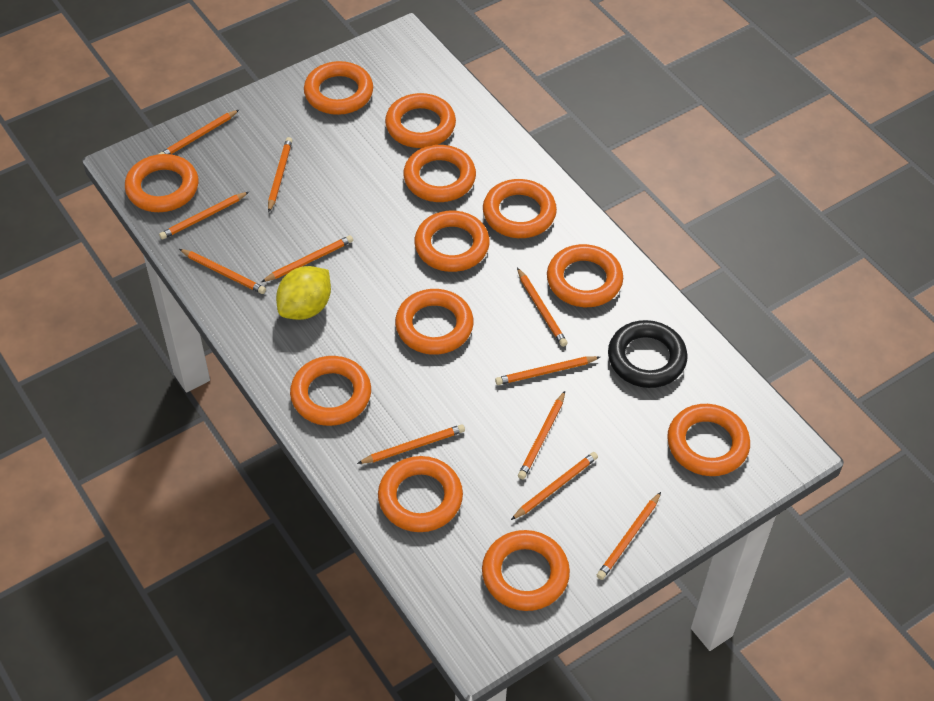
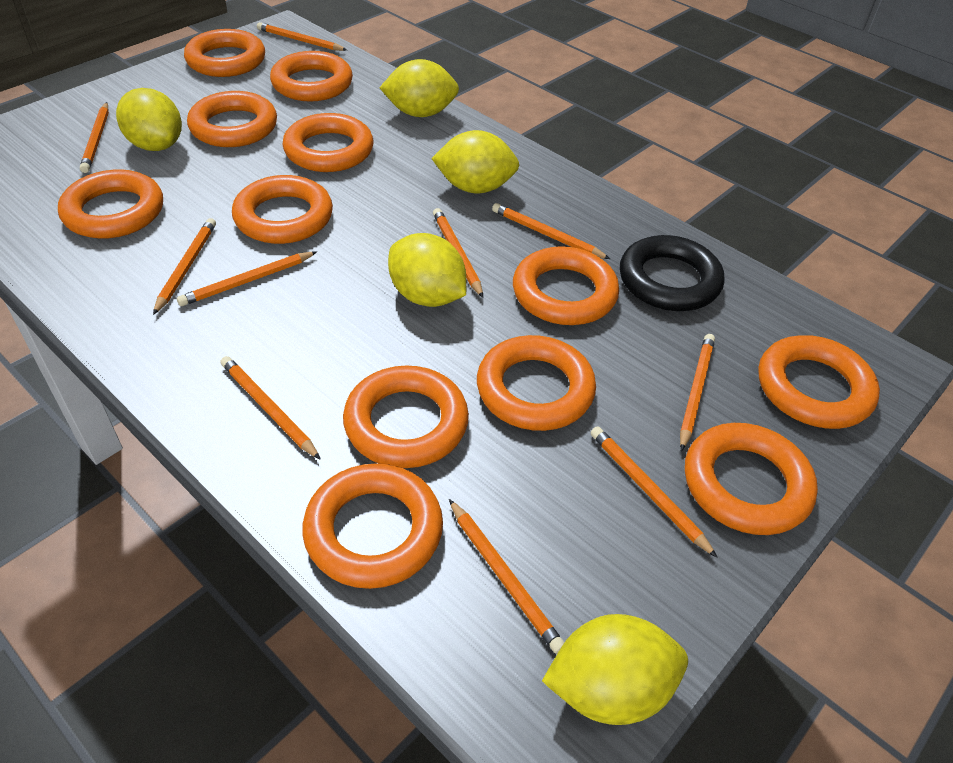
orange pencil: [159,110,239,154] [159,192,249,239] [179,249,266,294] [261,235,353,282] [268,137,293,212] [357,424,465,464] [495,356,600,385] [511,452,598,520] [517,268,568,347] [518,391,565,479] [597,492,661,580] = 11 -> [80,102,109,173] [153,218,216,315] [177,252,317,306] [221,356,321,460] [257,22,347,51] [433,208,483,298] [449,499,565,654] [492,203,610,259] [590,426,718,558] [680,334,715,451] = 10
yellow lemon: [276,266,331,320] = 1 -> [116,88,182,151] [380,59,459,117] [388,233,466,307] [431,130,520,193] [542,614,688,725] = 5

